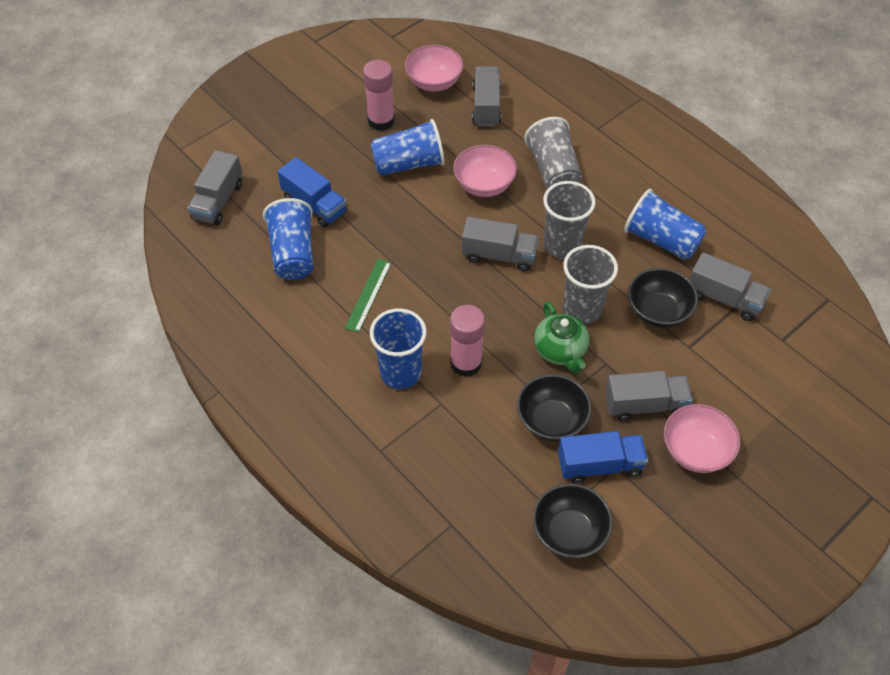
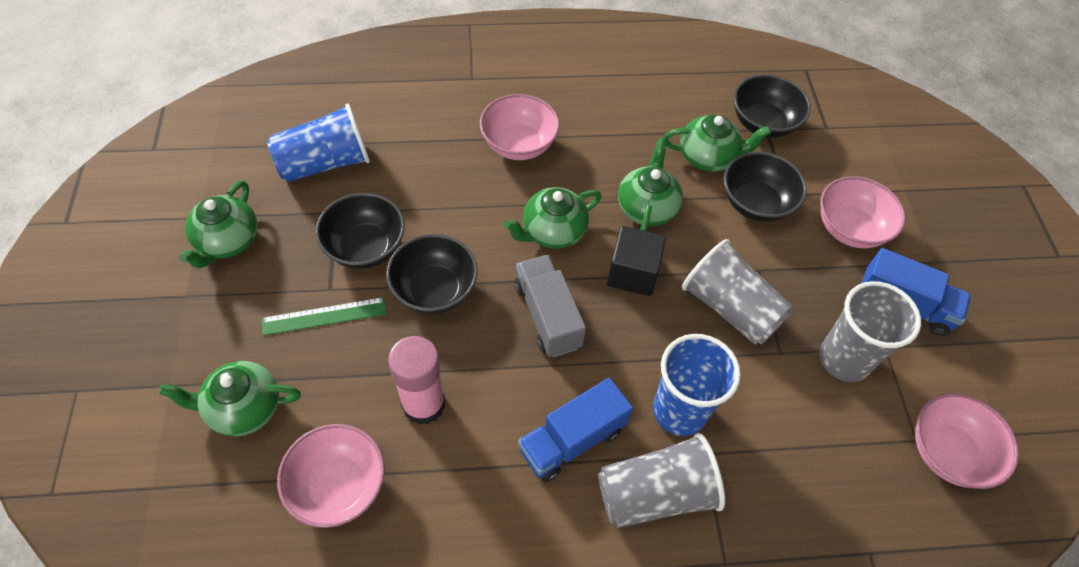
black bowl: [517,374,591,441] [533,484,613,558] [628,268,698,328] = 3 -> [315,193,405,269] [386,234,478,314] [724,152,807,222] [734,74,811,138] = 4
black cube: none = 0 -> [607,226,666,296] = 1
blue cup: [263,198,314,280] [370,119,445,175] [370,308,426,389] [624,189,707,260] = 4 -> [267,104,370,182] [653,334,741,436] = 2
green teapot: [534,301,590,373] = 1 -> [159,361,301,437] [179,180,258,268] [504,187,601,249] [618,138,683,231] [663,115,771,172] = 5
grey truck: [188,150,242,226] [462,217,539,272] [472,66,501,126] [605,371,693,421] [689,252,771,321] = 5 -> [515,255,586,357] = 1
pink bowl: [405,45,464,92] [453,145,517,197] [664,404,740,473] = 3 -> [277,424,385,528] [480,94,560,160] [820,176,906,248] [915,393,1019,489] = 4
pink glue stick: [363,60,395,131] [450,305,485,377] = 2 -> [388,336,445,425] = 1

